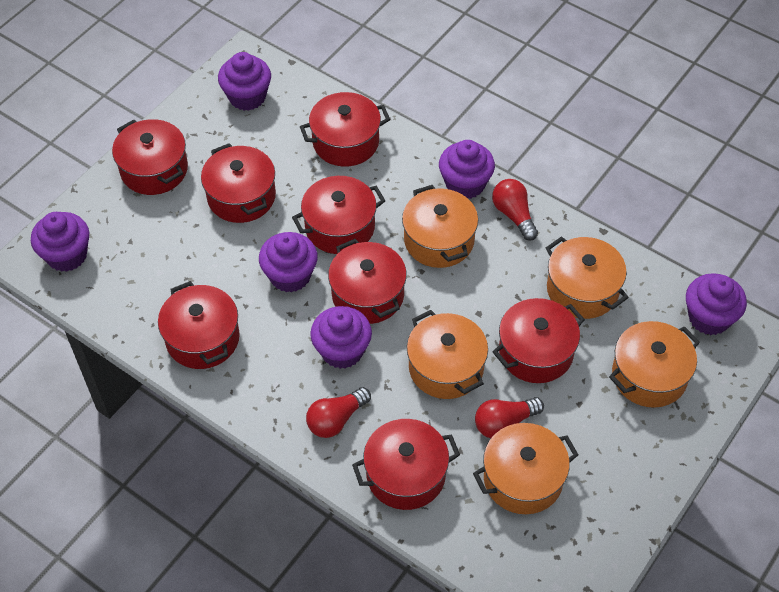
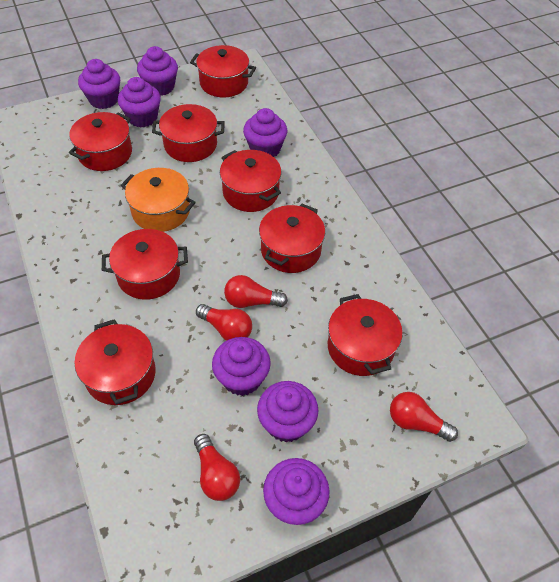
orange pot: [402,185,478,268] [407,310,488,399] [473,423,578,514] [546,237,629,319] [609,321,700,408] = 5 -> [121,168,196,232] = 1
purple cupcake: [31,212,89,272] [218,52,271,111] [259,232,318,293] [310,306,372,369] [439,140,495,199] [686,273,747,335] = 6 -> [78,59,120,109] [118,77,161,128] [137,46,178,96] [212,337,271,396] [243,108,287,157] [257,381,319,442] [263,458,330,525] = 7
red light bulb: [306,387,371,438] [475,397,544,438] [492,179,538,241] = 3 -> [194,434,240,501] [196,304,252,341] [224,275,288,308] [390,392,458,442] = 4

